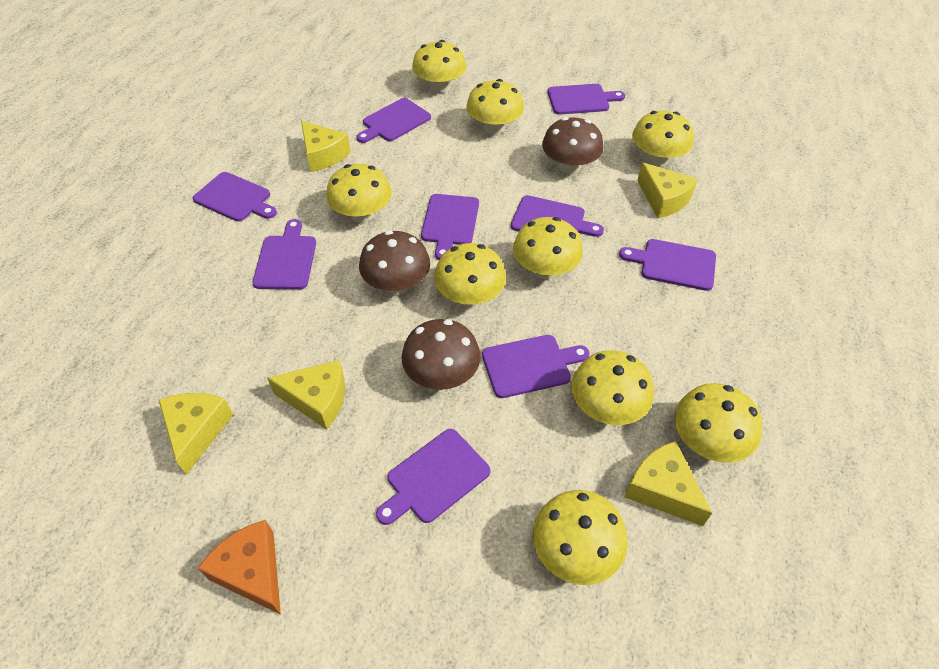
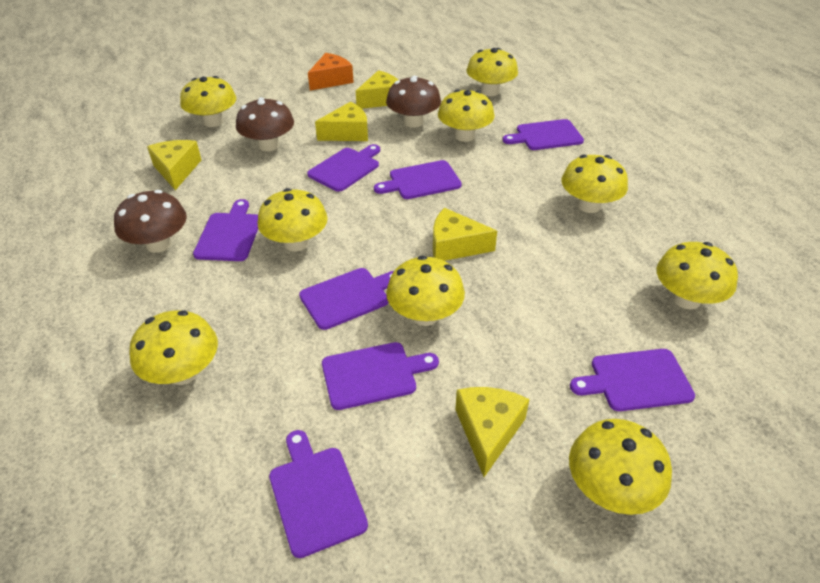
purple cutting board: [193,172,277,222] [253,219,316,289] [356,98,431,143] [376,429,490,525] [421,194,479,260] [482,335,590,398] [511,195,604,237] [547,84,625,115] [619,239,716,291] = 9 -> [193,199,258,261] [269,430,368,558] [299,268,394,330] [307,144,380,192] [322,342,439,410] [374,160,462,199] [503,119,584,150] [570,349,695,411] = 8

